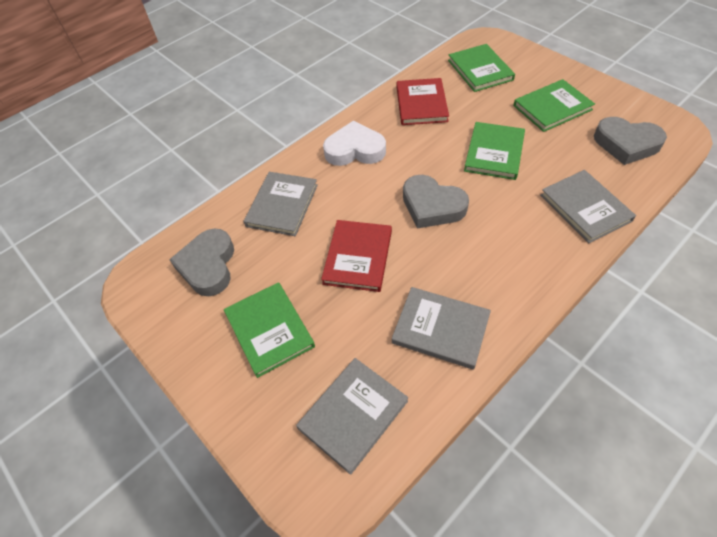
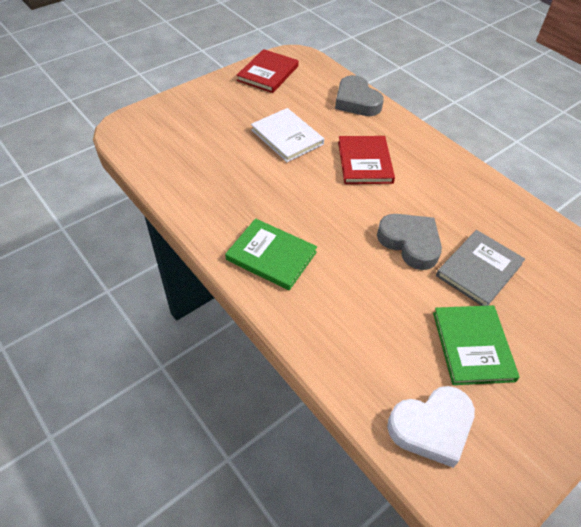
green book: [224,282,315,378] [448,44,515,92] [464,122,525,180] [513,79,595,132] = 4 -> [225,218,317,290] [433,305,520,385] = 2
grey book: [244,172,318,236] [296,358,408,475] [392,287,491,370] [540,170,636,243] = 4 -> [436,230,525,306] = 1
grey heart: [169,229,234,296] [403,175,469,228] [594,117,667,165] = 3 -> [335,75,384,116] [377,214,442,270] = 2
white book: none = 0 -> [251,108,324,162] = 1

